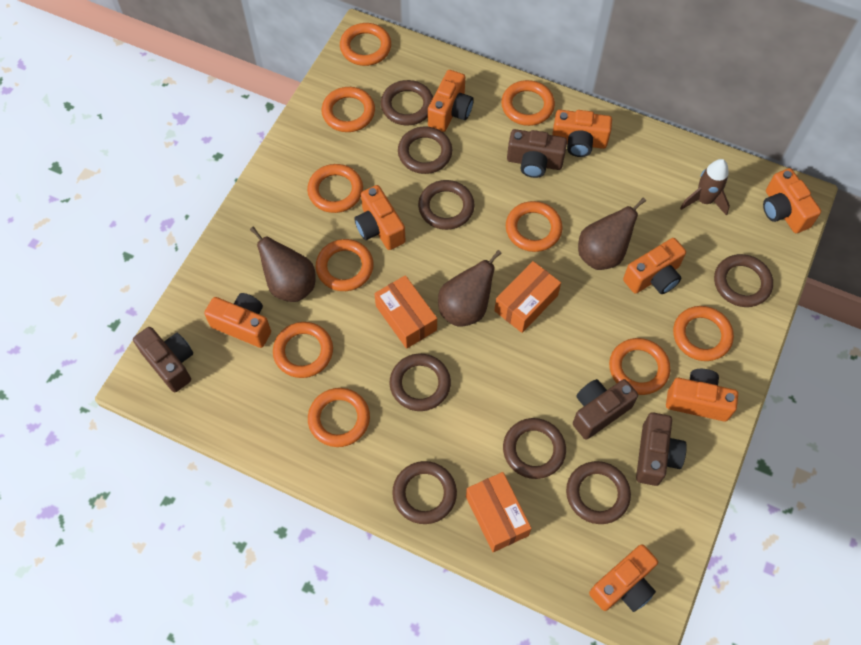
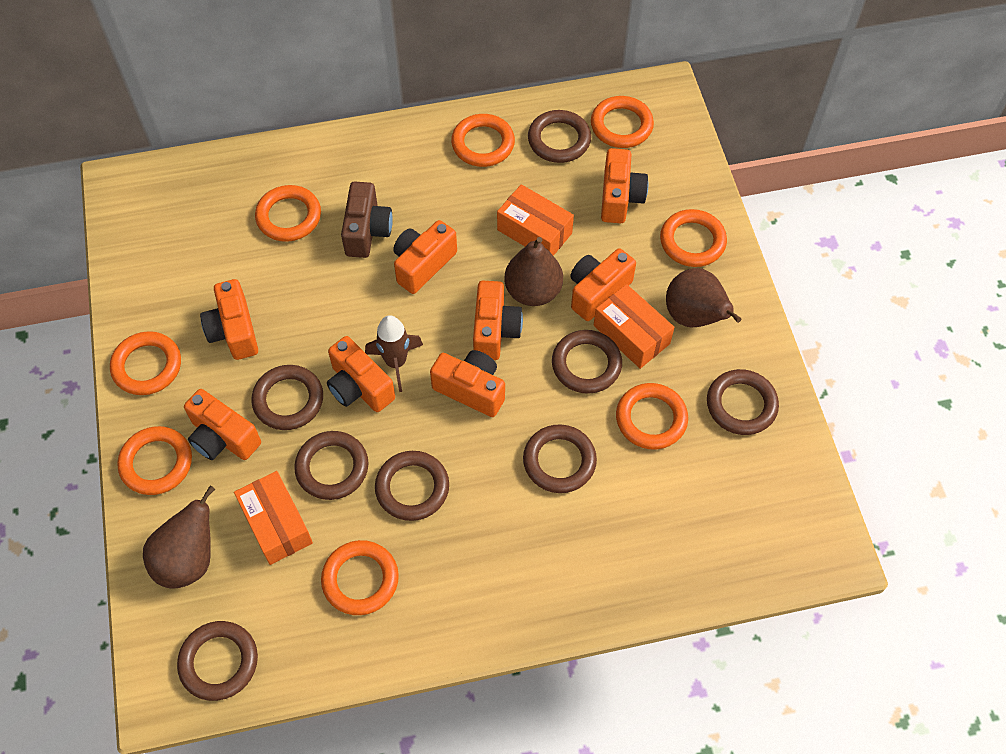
brown camera: [133,327,193,392] [507,129,567,178] [573,379,638,440] [636,412,687,486] = 4 -> [341,181,393,258] = 1
orange ring: [273,322,333,378] [307,164,363,213] [308,388,370,447] [316,239,374,291] [322,87,375,132] [340,23,391,66] [501,80,555,126] [506,201,563,252] [609,338,670,395] [673,306,734,361] = 10 -> [110,331,181,395] [117,426,192,495] [255,185,321,242] [321,540,399,615] [451,114,515,167] [591,96,654,148] [616,383,688,449] [660,209,727,267] = 8

